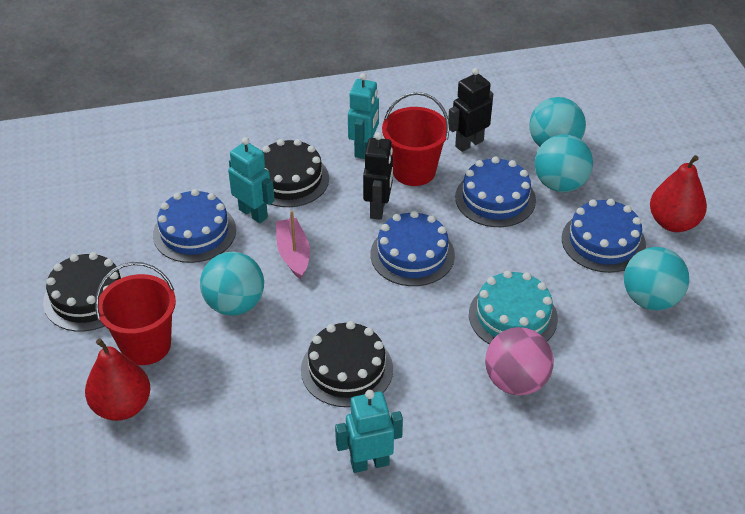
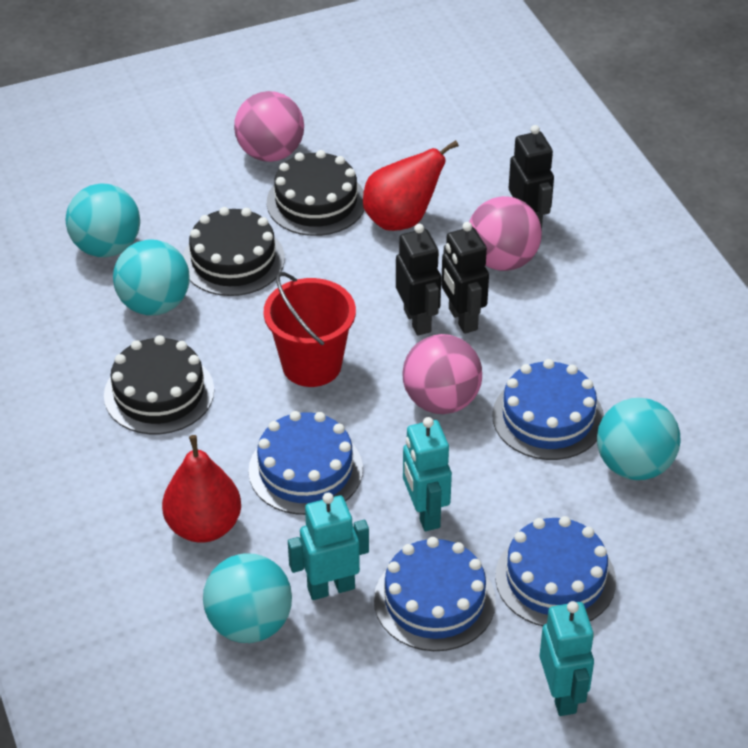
black robot: [363,132,393,220] [448,68,493,152] = 2 -> [396,224,441,336] [441,222,489,334] [509,125,554,230] = 3
pink ball: [485,327,554,396] = 1 -> [234,91,304,162] [402,334,482,414] [469,196,542,271] = 3
pink boat: [276,211,310,279] = 1 -> none = 0
red bucket: [95,262,176,365] [382,92,449,186] = 2 -> [264,272,356,387] = 1
turquoise cake: [469,270,558,345] = 1 -> none = 0

